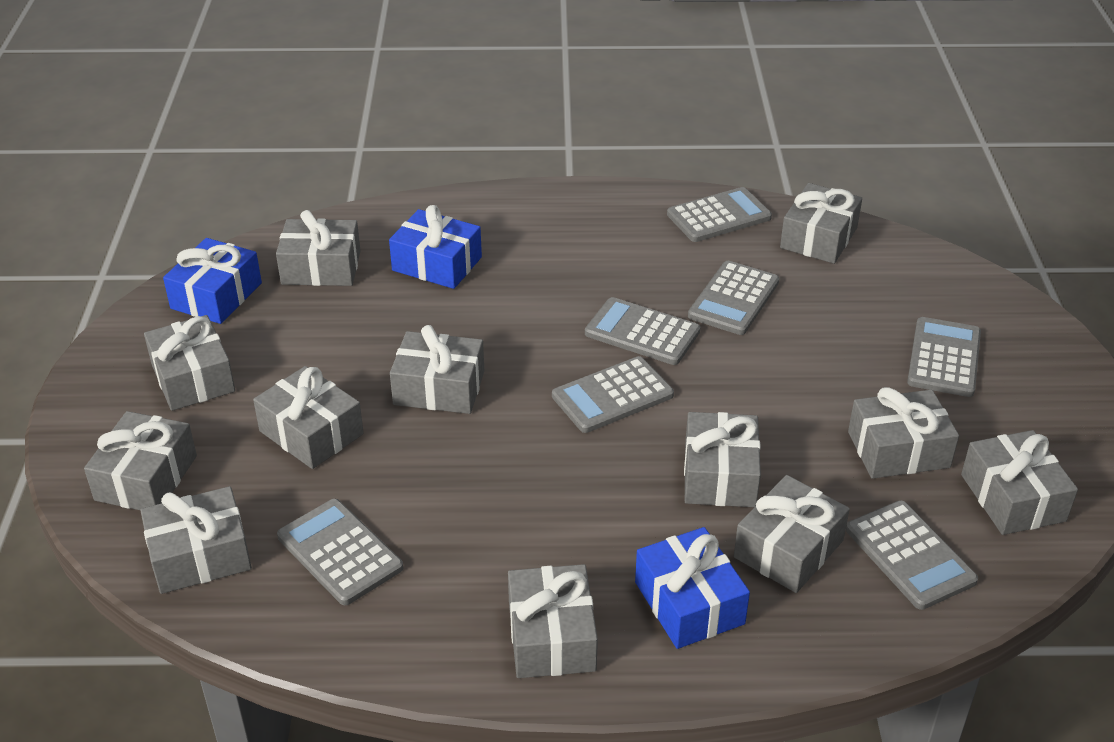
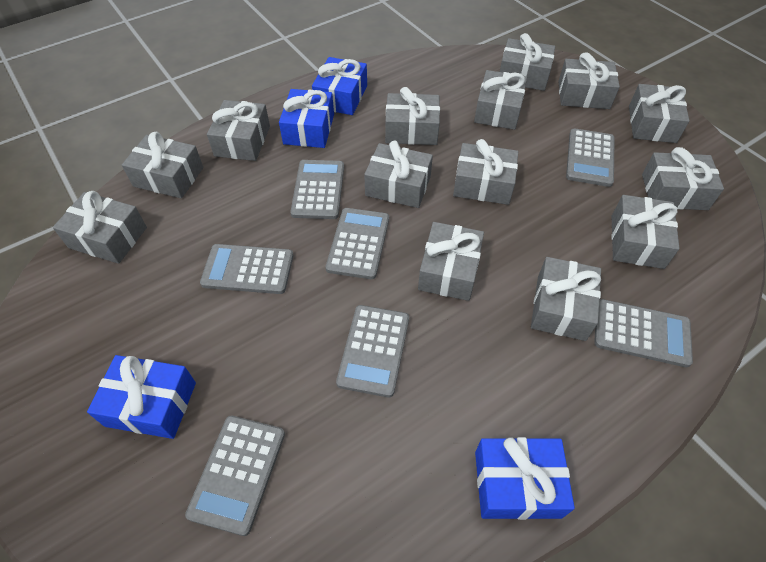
blue gift: [163,238,262,324] [389,205,482,289] [635,527,750,649] = 3 -> [87,355,196,439] [279,89,334,148] [312,57,367,115] [475,437,575,520] = 4
grey gift: [84,411,197,510] [141,486,252,594] [144,315,235,411] [253,366,364,469] [276,210,361,286] [390,325,484,414] [508,564,598,678] [684,412,761,507] [734,475,850,593] [780,183,862,264] [848,387,959,479] [961,430,1078,535] = 12 -> [53,191,147,264] [122,132,203,198] [207,100,270,161] [364,140,433,208] [385,87,440,145] [418,222,484,301] [453,139,518,205] [474,70,527,130] [500,33,555,91] [531,257,601,341] [558,52,620,109] [611,195,680,269] [629,84,690,143] [642,147,724,210] = 14

